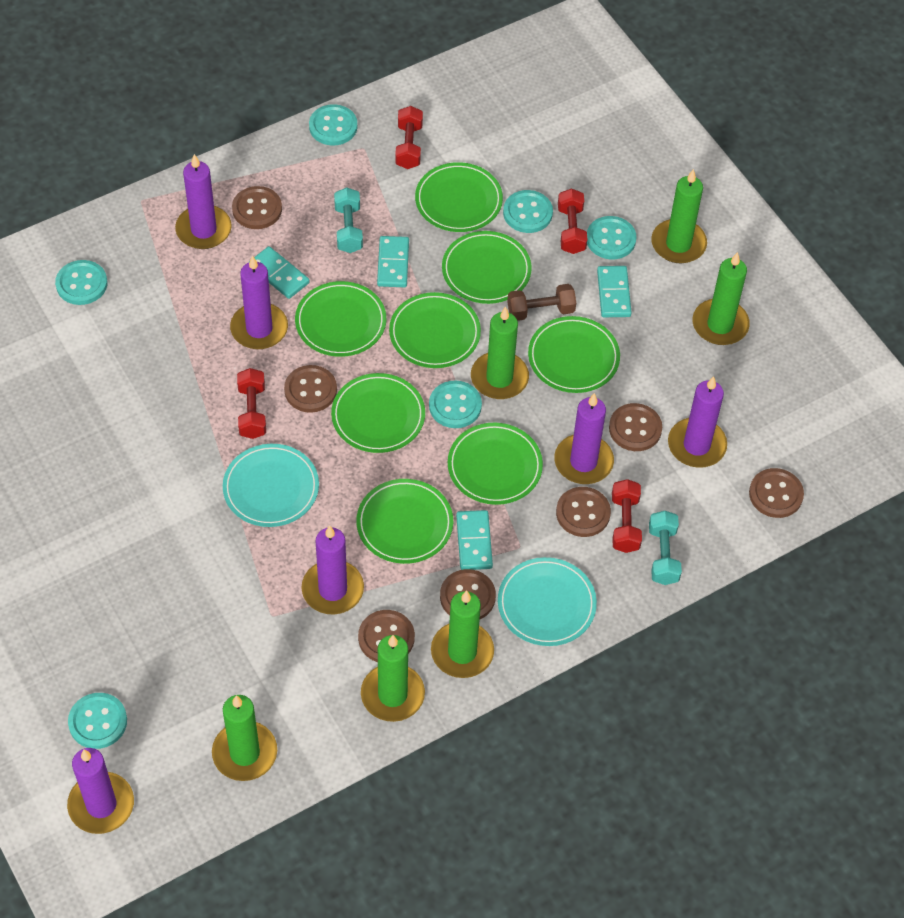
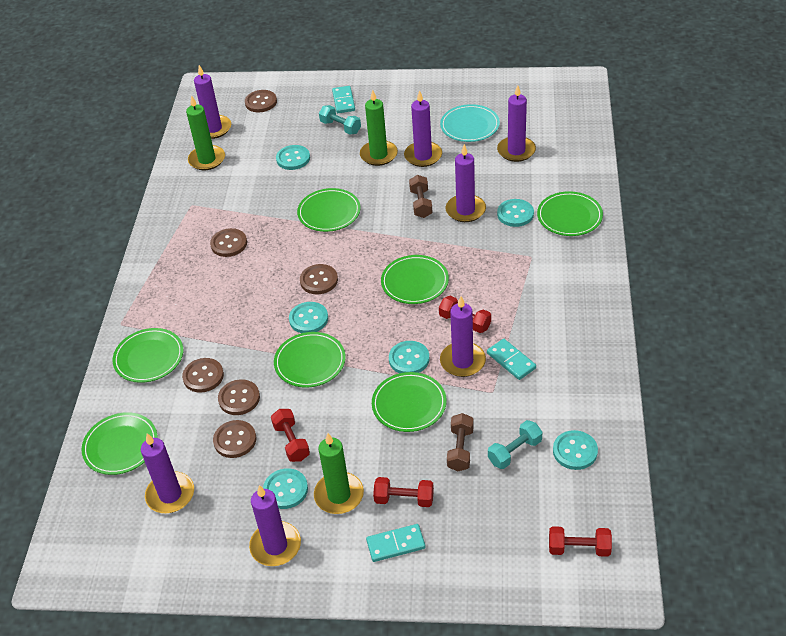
brown button: [232,186,282,229] [284,365,337,413] [358,610,415,662] [440,569,496,619] [556,487,611,537] [609,403,662,451] [749,468,804,518] = 7 -> [182,358,224,393] [210,228,247,257] [213,420,256,458] [218,379,260,415] [245,90,277,112] [300,264,338,294] = 6
brown dumbbell: [507,284,576,321] = 1 -> [409,175,433,218] [447,413,474,471] = 2
green candle: [212,695,277,781] [361,635,425,722] [431,590,494,678] [471,307,529,399] [652,169,707,263] [692,252,750,345] = 6 -> [186,95,225,170] [314,433,364,514] [360,90,398,166] = 3
green plate: [295,281,386,357] [331,373,425,453] [356,479,453,564] [389,292,481,368] [415,162,503,232] [442,231,532,304] [448,423,543,505] [528,316,620,393] = 8 -> [81,412,158,475] [113,328,183,383] [274,332,346,388] [297,188,361,232] [372,372,447,432] [381,255,449,304] [537,191,603,236] = 7
purple candle: [67,748,134,834] [175,154,232,249] [230,256,288,349] [302,525,364,615] [554,393,614,484] [668,376,727,468] = 6 -> [141,433,194,513] [194,65,231,139] [249,485,301,566] [404,90,442,167] [440,296,486,377] [446,144,486,222] [497,85,536,162] = 7
turquoise domino: [248,246,310,299] [377,236,409,287] [456,510,493,570] [597,266,632,317] = 4 -> [332,86,355,113] [366,524,426,562] [487,339,536,380] = 3
turquoise plate: [223,444,319,527] [498,557,597,646] = 2 -> [440,104,500,142] = 1

